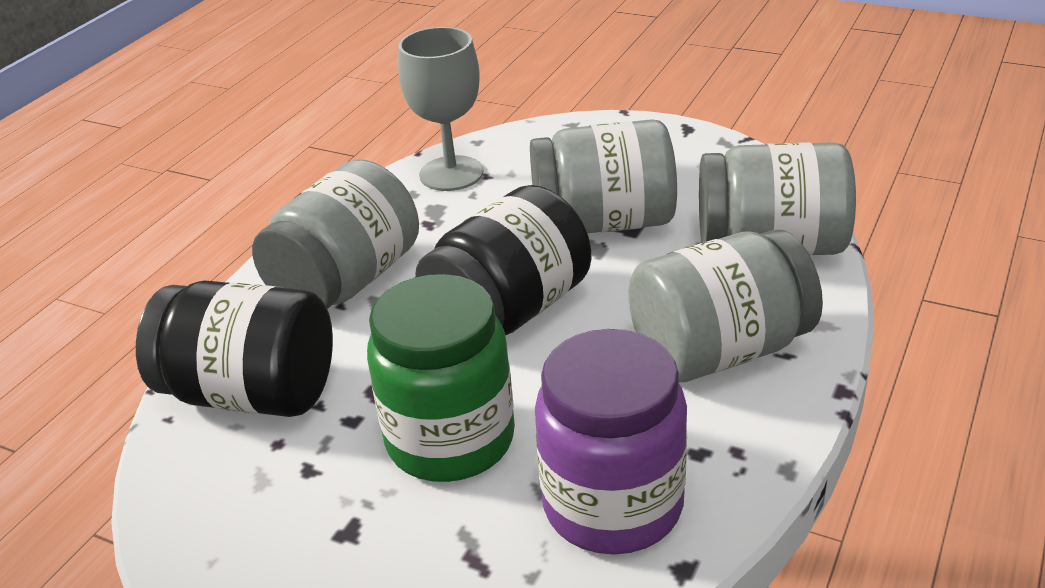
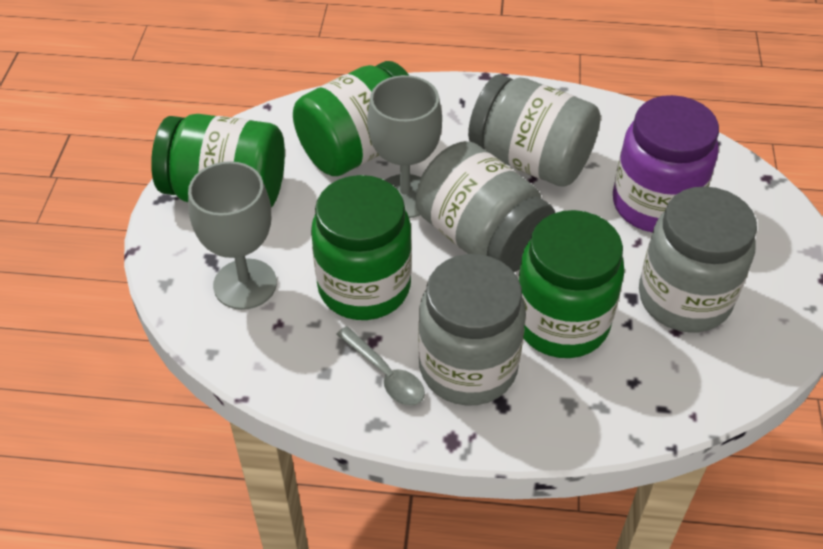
black jar: [136,281,333,417] [415,185,591,335] = 2 -> none = 0
green jar: [367,274,515,482] = 1 -> [151,114,285,208] [293,61,409,176] [311,175,412,320] [518,210,625,358] = 4
grey goblet: [398,27,483,191] = 1 -> [188,161,277,310] [367,75,442,218] = 2
grey spoon: none = 0 -> [336,326,425,406] = 1

